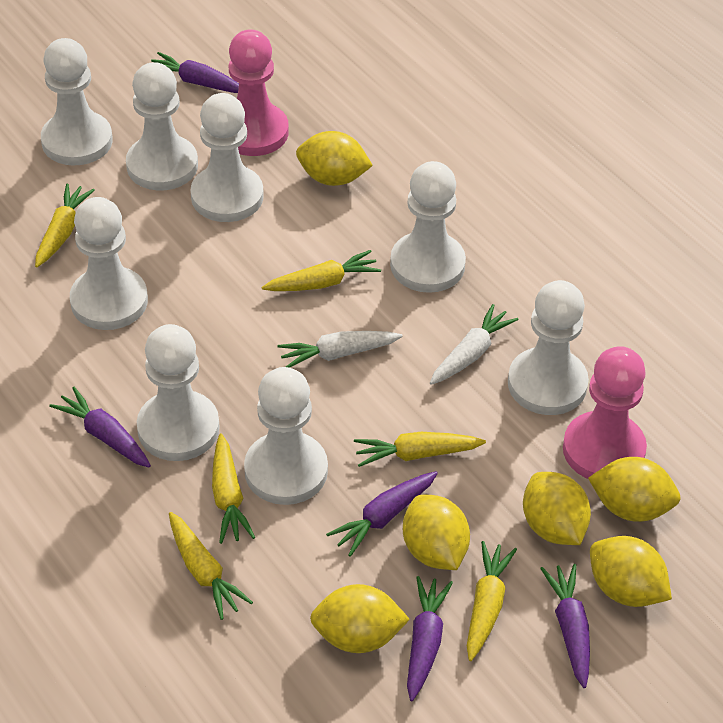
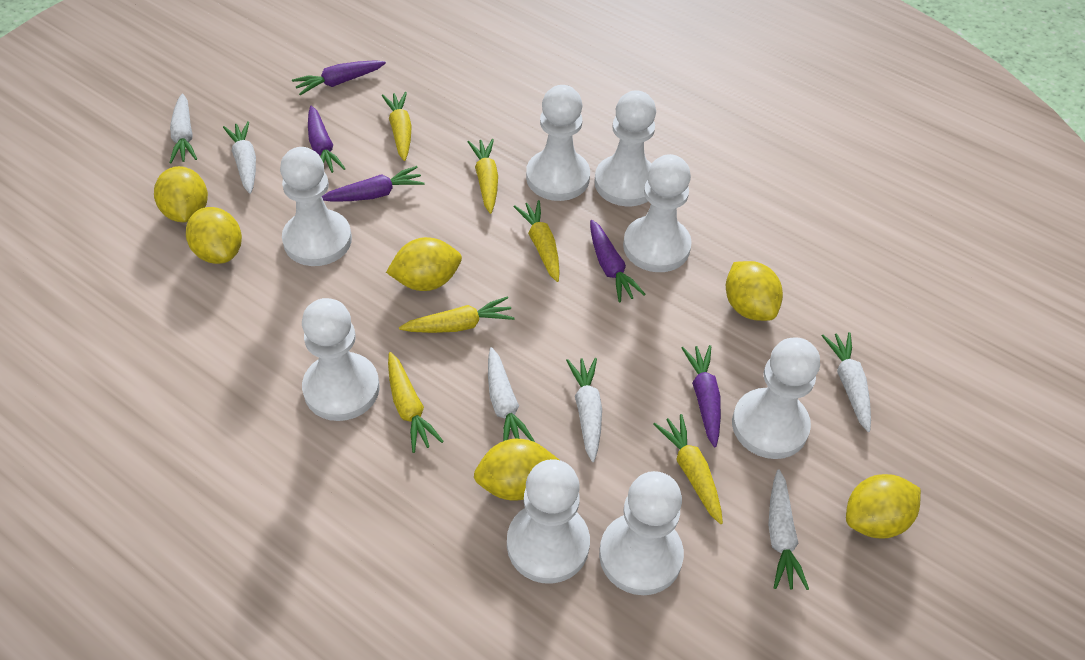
pink pawn: [229,29,289,156] [563,346,647,479] = 2 -> none = 0
white carrot: [277,331,403,368] [430,304,518,385] = 2 -> [169,94,197,163] [223,121,256,194] [488,347,535,442] [566,358,602,462] [768,470,809,590] [822,332,871,432] = 6

